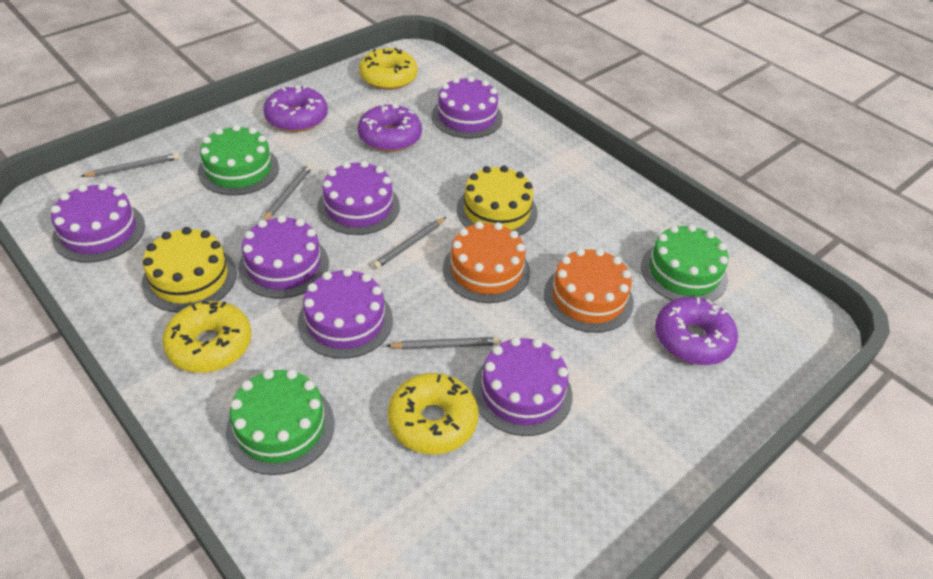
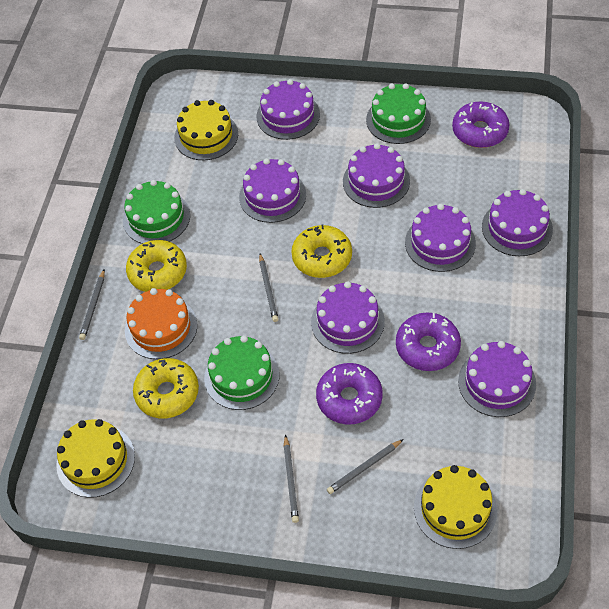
orange cake: [443,221,530,303] [544,248,634,333] = 2 -> [125,288,197,359] = 1
purple cake: [51,183,145,263] [238,215,329,298] [298,268,393,359] [317,161,400,235] [432,76,503,138] [472,337,572,436] = 6 -> [239,158,306,223] [256,79,320,140] [311,281,385,354] [343,143,410,208] [405,204,476,272] [458,341,536,417] [482,189,553,256] = 7
yellow cake: [142,227,237,312] [457,165,538,236] = 2 -> [56,419,135,498] [174,100,238,160] [414,465,497,549] = 3

